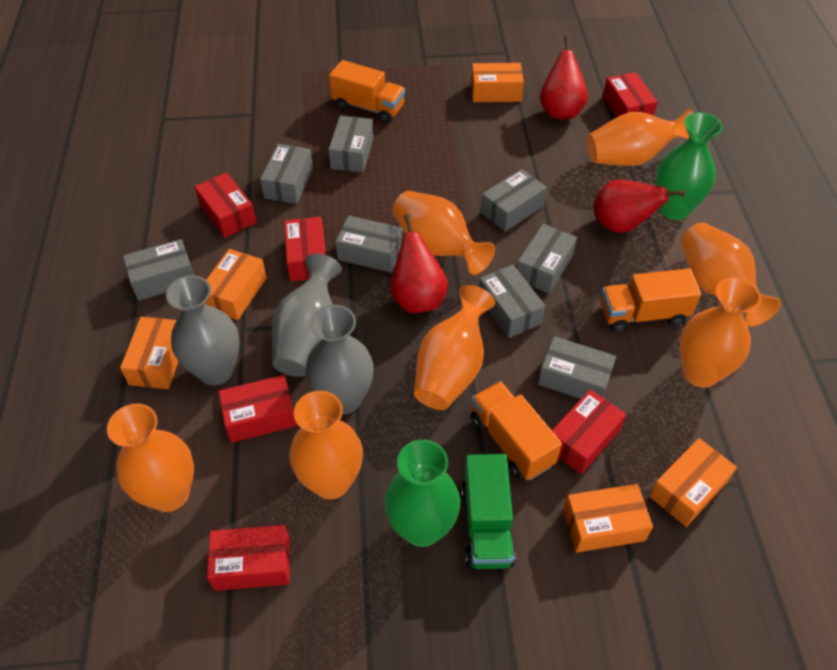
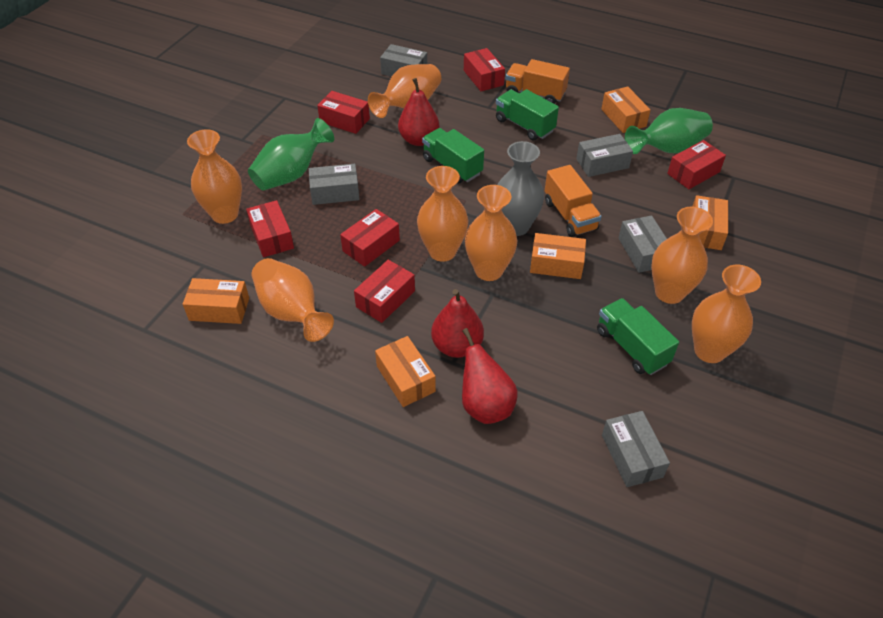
green truck: [461,454,516,569] = 1 -> [422,128,484,183] [496,89,559,140] [597,298,679,375] = 3
grey box: [123,239,194,301] [260,144,313,204] [328,116,374,172] [335,216,403,273] [479,265,545,338] [481,169,547,232] [517,224,577,294] [538,336,616,399] = 8 -> [309,164,360,205] [380,44,427,77] [576,134,633,177] [602,411,670,487] [618,216,667,273] = 5
grey vase: [166,275,239,386] [272,254,342,377] [305,305,374,415] = 3 -> [497,141,544,236] = 1
orange truck: [329,60,405,123] [471,381,562,480] [601,268,701,332] = 3 -> [505,59,570,104] [545,165,602,237] = 2

